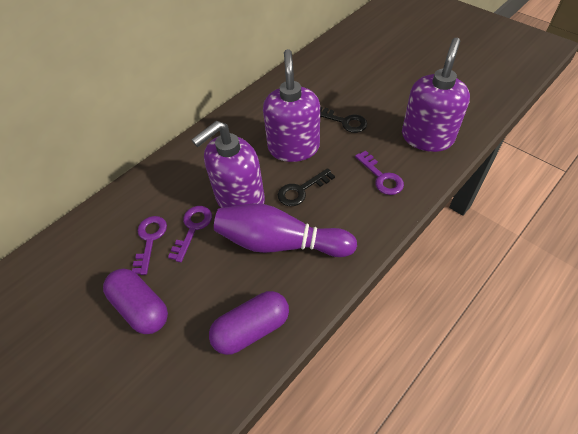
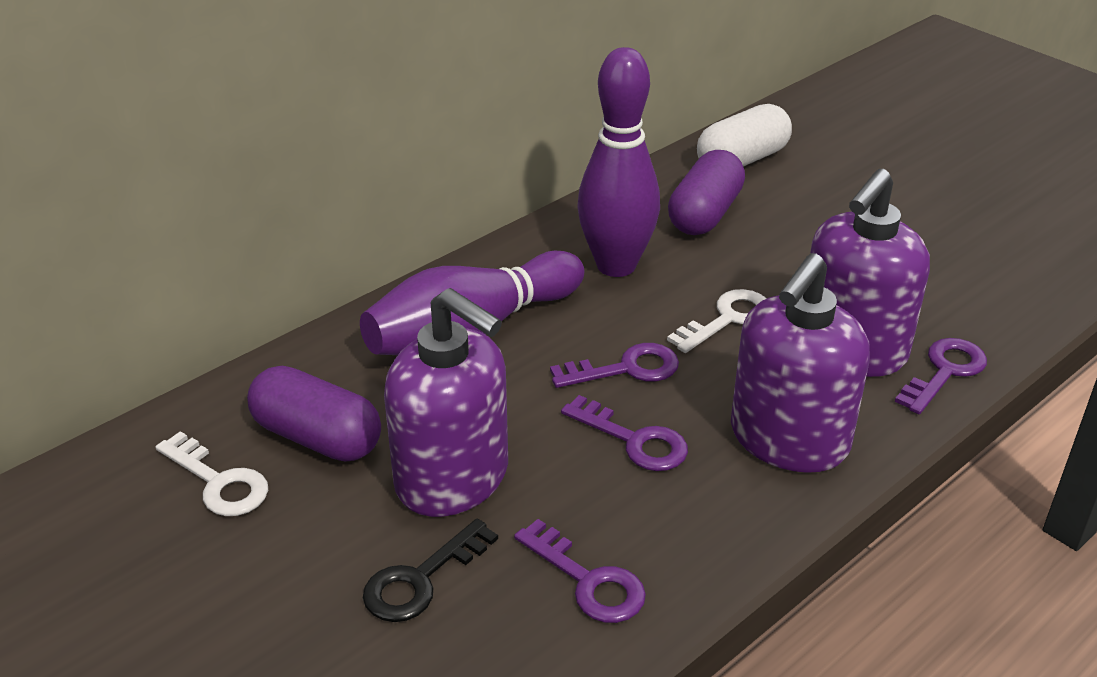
black key: [278,168,335,206] [320,106,367,133] = 2 -> [363,518,498,622] = 1
purple bowling pin: [214,204,357,257] = 1 -> [360,250,584,355] [578,47,660,277] = 2
purple key: [132,216,167,275] [168,206,212,262] [355,151,404,195] = 3 -> [514,519,646,623] [550,343,679,388] [561,395,688,471] [895,338,987,414] = 4
white capsule: none = 0 -> [697,104,792,167] = 1
white key: none = 0 -> [156,431,268,516] [667,289,767,353] = 2

